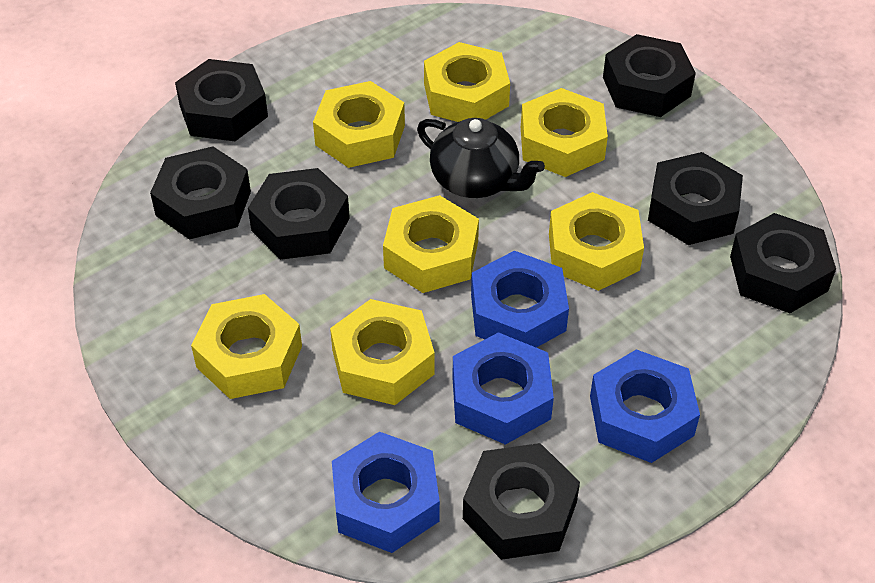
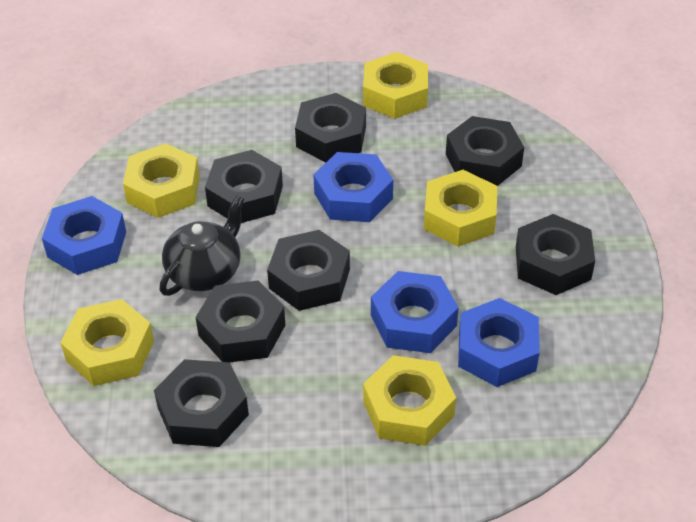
yellow nut: [191,294,302,399] [313,81,405,168] [330,299,435,405] [383,195,479,293] [424,42,510,122] [521,88,608,177] [549,192,644,291] = 7 -> [61,299,154,386] [123,143,200,218] [363,52,428,119] [363,355,456,446] [424,170,497,247] = 5

